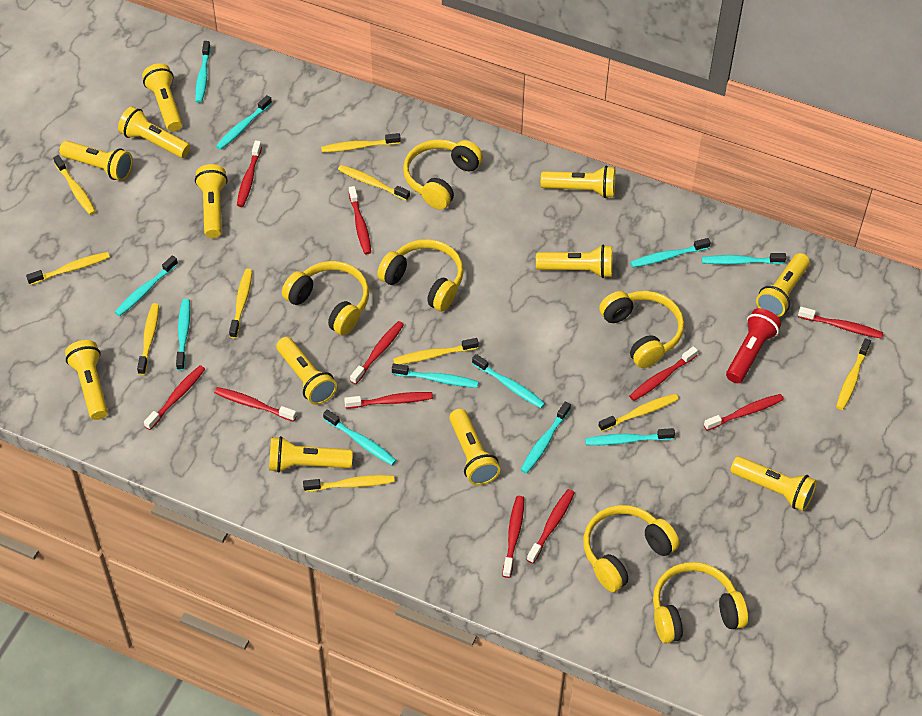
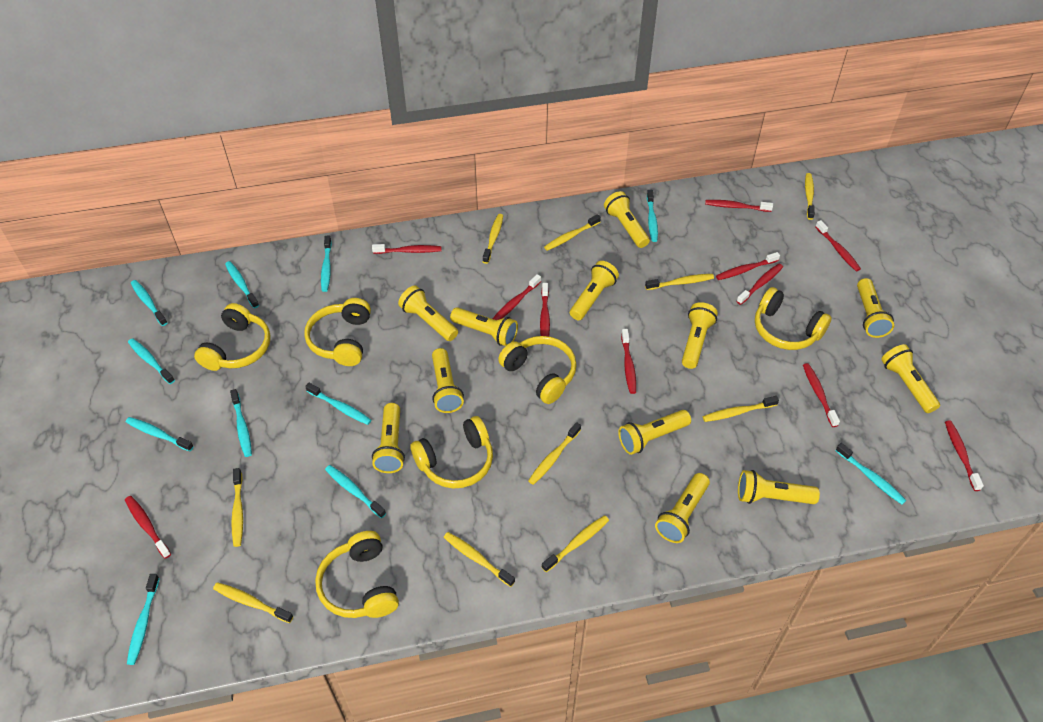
red flashlight: [726,308,781,383] = 1 -> none = 0

